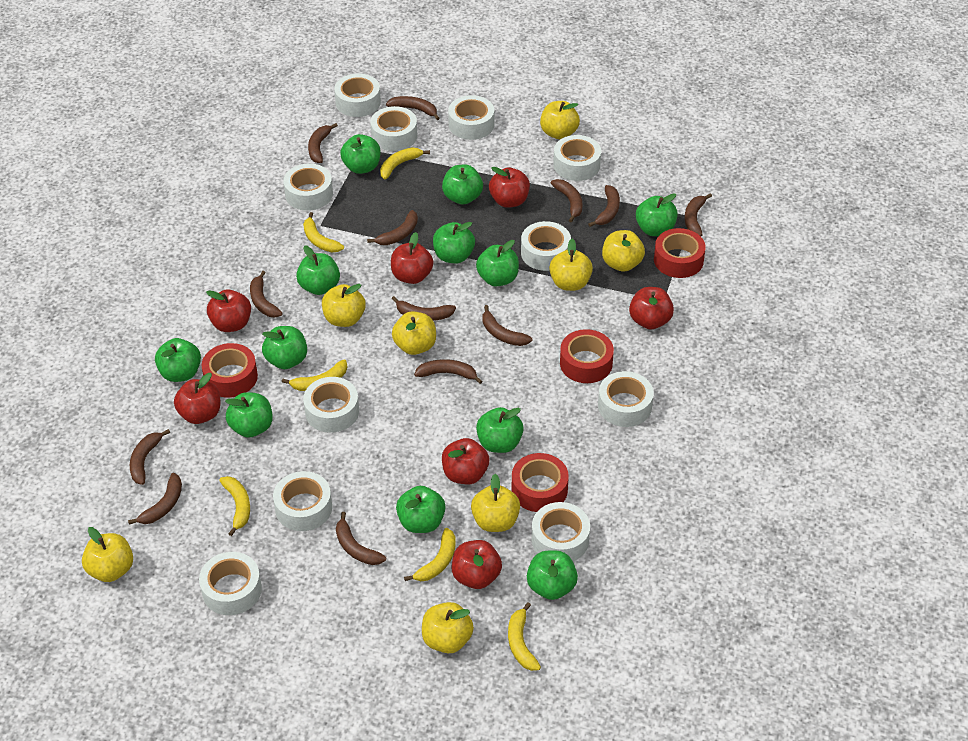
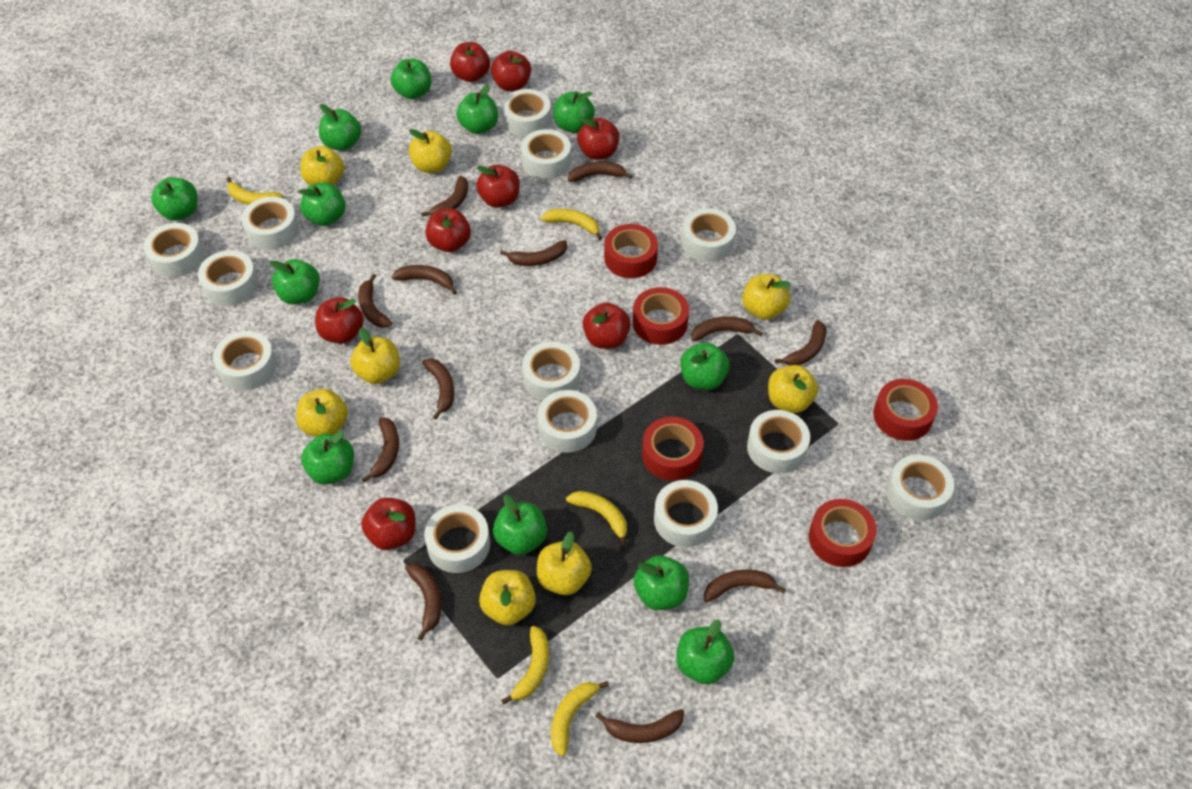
brown banana: [128,473,182,525] [130,429,170,485] [250,271,283,318] [308,123,338,163] [336,512,386,565] [367,210,418,245] [386,96,440,120] [392,296,456,321] [414,359,482,384] [483,305,532,346] [551,179,583,222] [588,185,620,227] [685,193,712,236] = 13 -> [358,274,392,328] [362,417,399,482] [392,265,457,295] [405,564,442,640] [421,176,468,217] [422,359,454,419] [500,240,567,266] [568,162,633,182] [595,709,684,743] [691,316,762,341] [704,569,786,603] [775,320,827,365] = 12
red apple: [174,373,220,424] [206,289,251,332] [391,232,433,284] [442,438,489,484] [452,540,502,589] [489,167,530,208] [629,287,674,330] = 7 -> [315,297,364,343] [361,497,416,550] [425,208,471,252] [450,42,490,82] [476,165,520,208] [491,51,531,91] [577,117,619,160] [583,302,631,349] = 8
red tape: [202,343,258,398] [512,453,569,512] [560,329,614,383] [654,228,706,278] = 4 -> [604,224,658,278] [633,287,689,345] [642,417,704,481] [809,499,877,567] [873,379,938,441] = 5
white tape: [199,552,262,615] [273,471,332,531] [283,164,333,211] [303,377,359,433] [334,74,381,117] [370,106,418,151] [448,95,494,140] [521,221,571,271] [531,502,590,561] [553,135,601,181] [598,371,654,427] = 11 -> [144,223,204,277] [198,250,258,306] [213,331,277,391] [241,197,299,250] [424,505,490,573] [502,89,551,137] [521,129,571,179] [522,342,580,401] [537,390,597,453] [654,480,718,547] [682,208,736,262] [747,410,810,473] [886,455,954,520] = 13
yellow banana: [219,476,250,536] [282,359,347,391] [303,212,344,252] [380,147,430,179] [404,528,455,581] [508,603,541,671] = 6 -> [226,177,284,205] [501,626,549,704] [541,209,602,240] [551,681,609,757] [566,491,627,547] = 5

